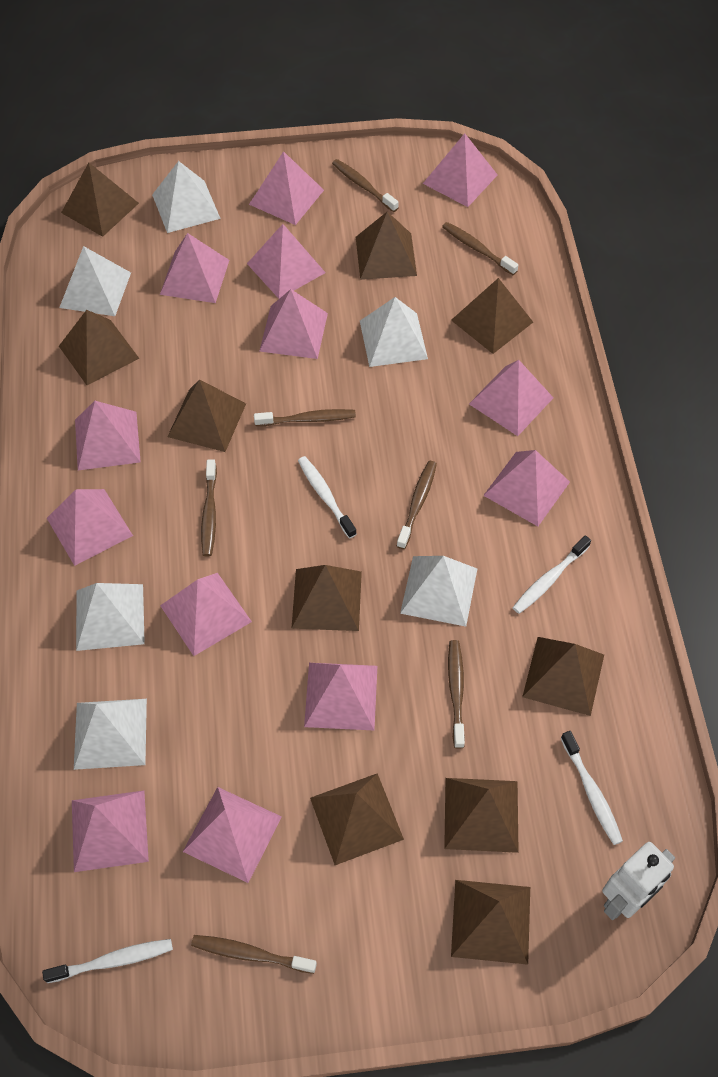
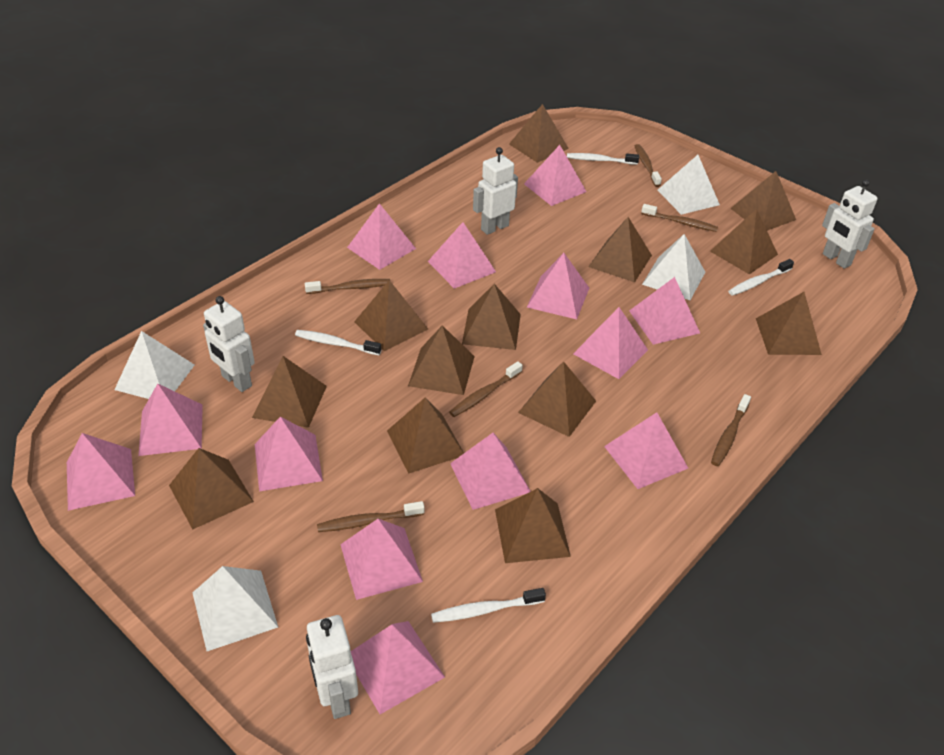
brown pyramid: [59,310,139,385] [61,163,139,237] [167,379,246,452] [291,565,362,631] [310,773,404,865] [356,212,417,280] [444,778,519,853] [451,278,533,354] [451,880,530,965] [522,637,604,716] = 10 -> [169,448,254,530] [252,356,327,428] [354,280,428,351] [387,397,464,474] [408,325,475,395] [462,284,521,350] [495,488,571,563] [509,104,569,163] [518,361,596,437] [588,217,652,282] [710,209,778,274] [730,171,796,231] [756,292,822,355] = 13
brown toothbrush: [191,935,317,974] [201,459,217,556] [254,409,356,426] [332,159,399,212] [397,461,437,549] [442,222,518,275] [448,640,465,748] = 7 -> [305,279,390,294] [317,501,425,532] [449,361,523,417] [635,144,662,187] [641,204,718,232] [711,394,751,466] = 6
white pyramid: [59,246,131,316] [74,699,147,770] [76,583,145,651] [152,161,221,233] [360,297,428,367] [400,556,477,627] = 6 -> [114,331,195,399] [192,566,278,651] [642,234,705,300] [658,155,720,215] = 4
white robot: [602,842,675,920] = 1 -> [203,296,255,392] [306,615,358,719] [473,147,518,235] [822,179,878,269] = 4

